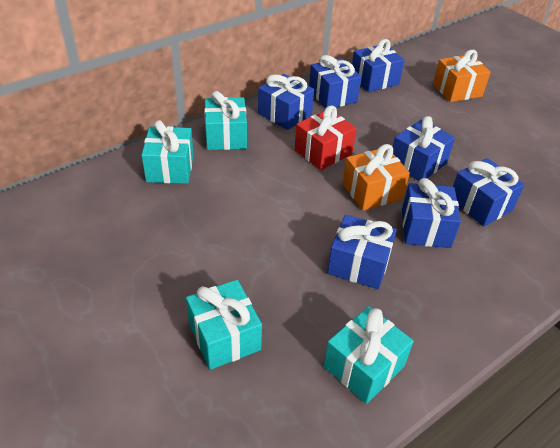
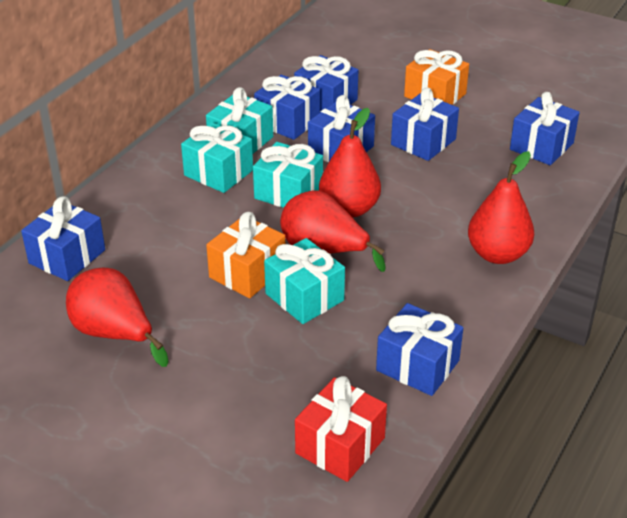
red pear: none = 0 -> [66,268,169,367] [280,191,386,272] [319,108,381,218] [468,151,534,264] = 4

